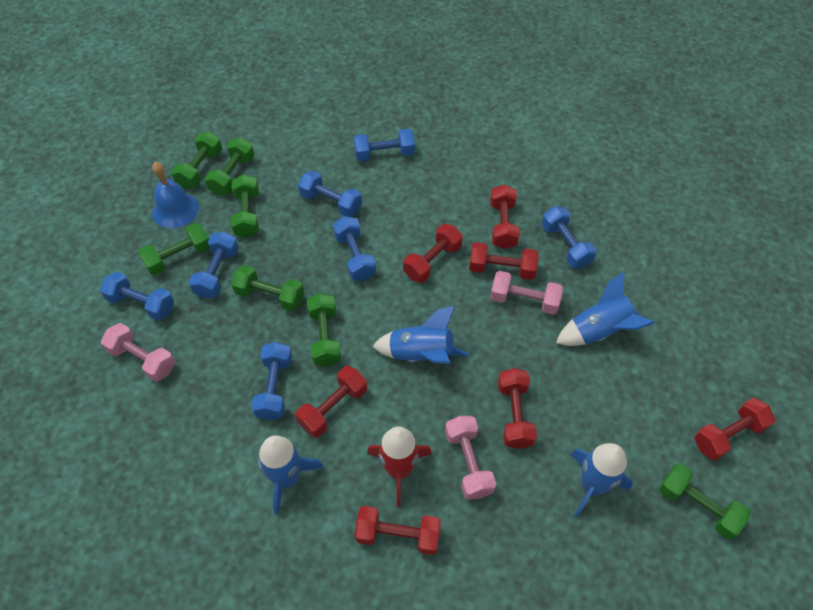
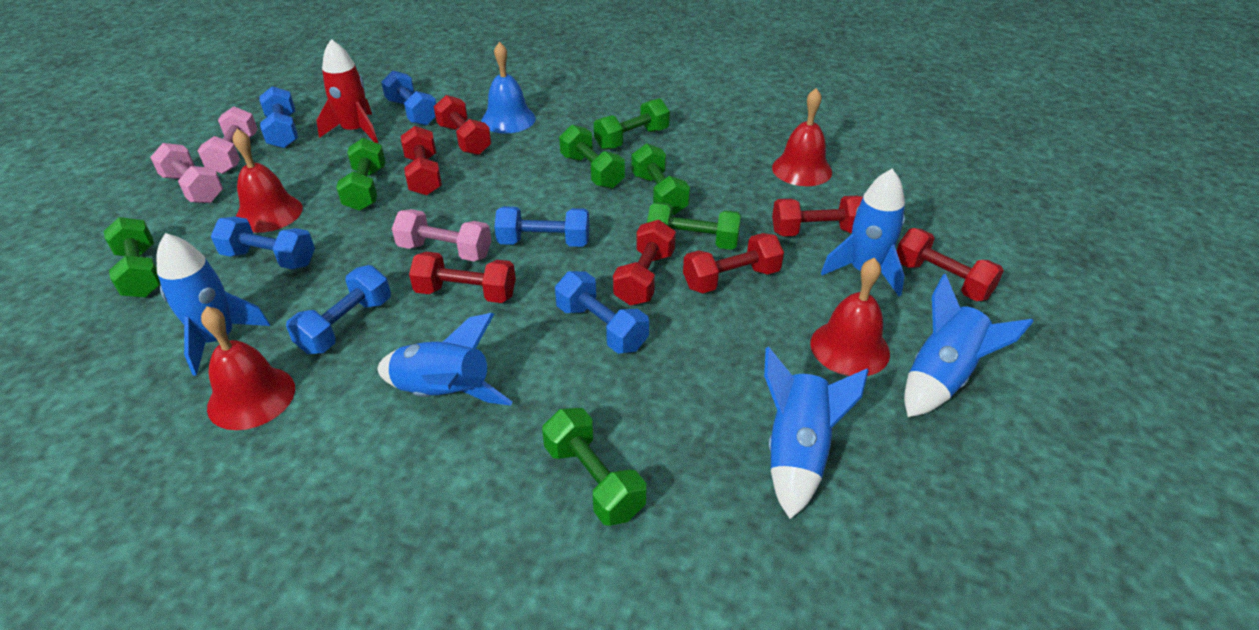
blue dumbbell: [100,271,174,321] [189,231,239,299] [251,342,292,420] [298,171,362,217] [333,216,376,281] [353,129,415,161] [542,206,597,268] = 7 -> [211,217,315,269] [259,86,298,148] [286,265,391,354] [381,71,436,126] [494,206,589,247] [555,271,649,353] = 6
blue rocket: [258,436,324,515] [373,306,469,364] [556,272,654,346] [571,443,633,518] = 4 -> [157,233,270,376] [377,313,513,405] [764,347,869,519] [821,169,905,296] [904,274,1034,417] = 5
red bell: none = 0 -> [201,306,295,430] [233,129,303,233] [772,88,832,186] [811,258,890,376] = 4

